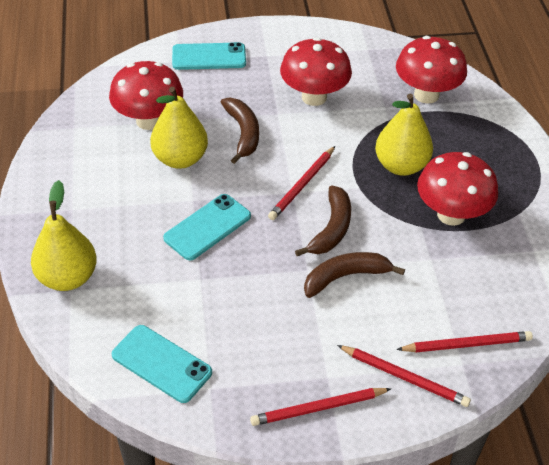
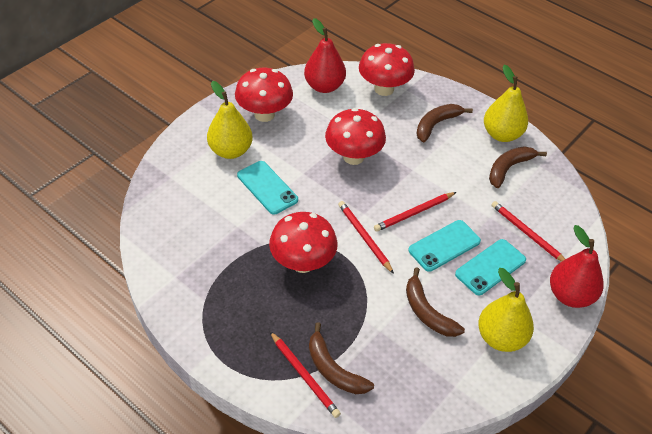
brown banana: [220,98,259,164] [295,185,351,256] [304,252,405,298] = 3 -> [309,322,374,394] [406,267,465,337] [416,104,473,143] [489,146,547,188] = 4
red pear: none = 0 -> [304,18,346,93] [550,225,604,308] = 2

